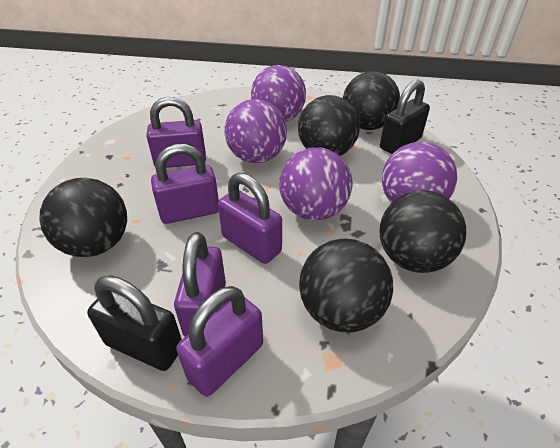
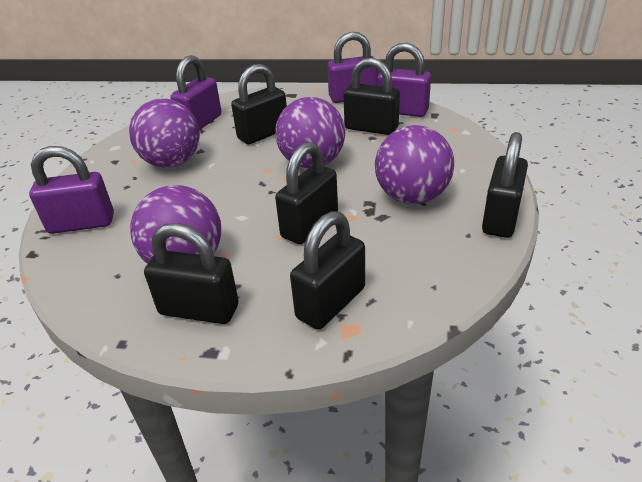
black ball: [39,178,127,257] [298,95,360,156] [299,239,393,332] [343,71,400,130] [379,190,466,273] = 5 -> none = 0
black padlock: [87,275,182,371] [380,80,430,154] = 2 -> [144,223,239,324] [231,64,287,144] [275,142,338,244] [290,211,365,330] [343,58,400,135] [482,132,528,238] = 6
purple padlock: [146,97,206,168] [151,144,219,224] [174,232,226,337] [176,286,263,397] [218,173,282,264] = 5 -> [29,146,114,234] [170,55,222,131] [327,32,378,103] [377,43,431,117] = 4

